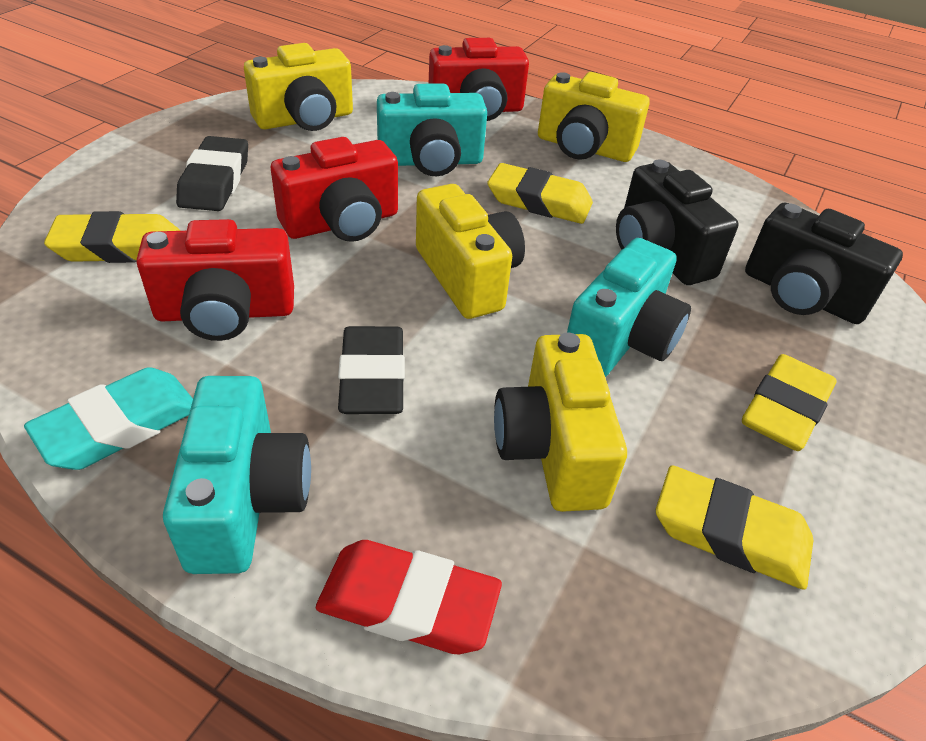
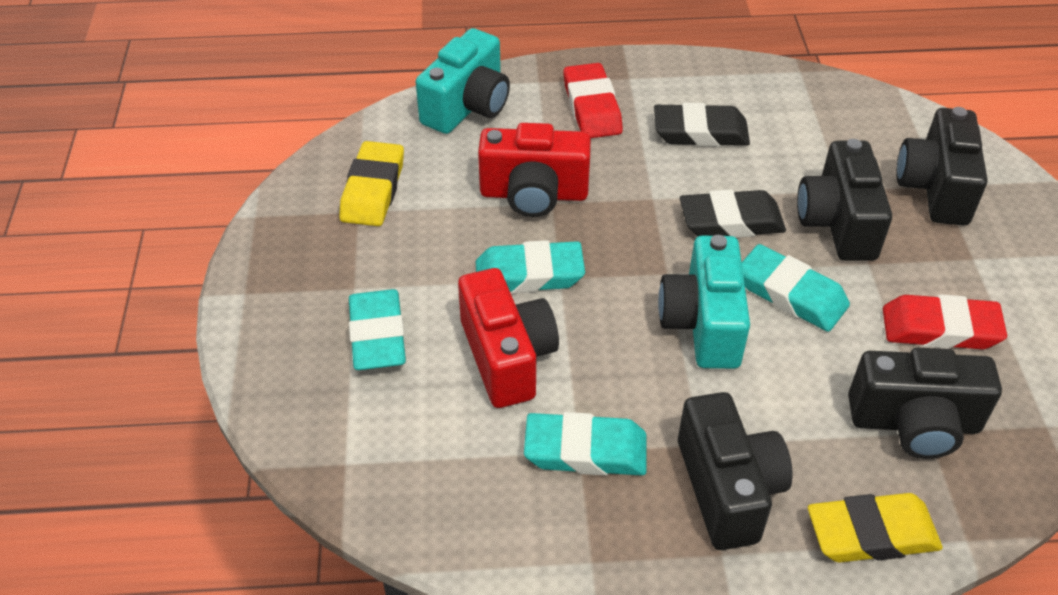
black camera: [616,160,738,285] [745,202,903,324] = 2 -> [678,392,793,550] [797,139,892,261] [848,348,1002,459] [896,107,987,226] = 4
red camera: [137,219,294,341] [271,137,398,242] [429,38,529,121] = 3 -> [458,268,559,408] [478,123,591,217] = 2
red eraser: [316,540,502,654] = 1 -> [563,63,623,138] [883,295,1007,349] = 2
turquoise camera: [163,376,311,574] [377,83,487,176] [567,238,691,377] = 3 -> [416,28,510,134] [658,235,750,369] = 2
turquoise eraser: [24,367,193,470] = 1 -> [349,289,406,370] [476,240,585,294] [524,412,647,476] [742,244,850,332] = 4
yellow camera: [244,43,353,131] [416,184,525,319] [494,332,627,512] [538,72,650,162] = 4 -> none = 0
yellow eraser: [44,211,180,263] [487,163,593,224] [656,465,813,590] [742,354,837,451] = 4 -> [339,141,404,226] [808,493,943,563] = 2

